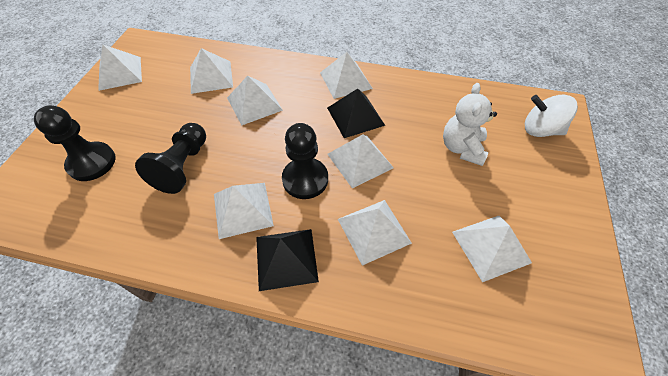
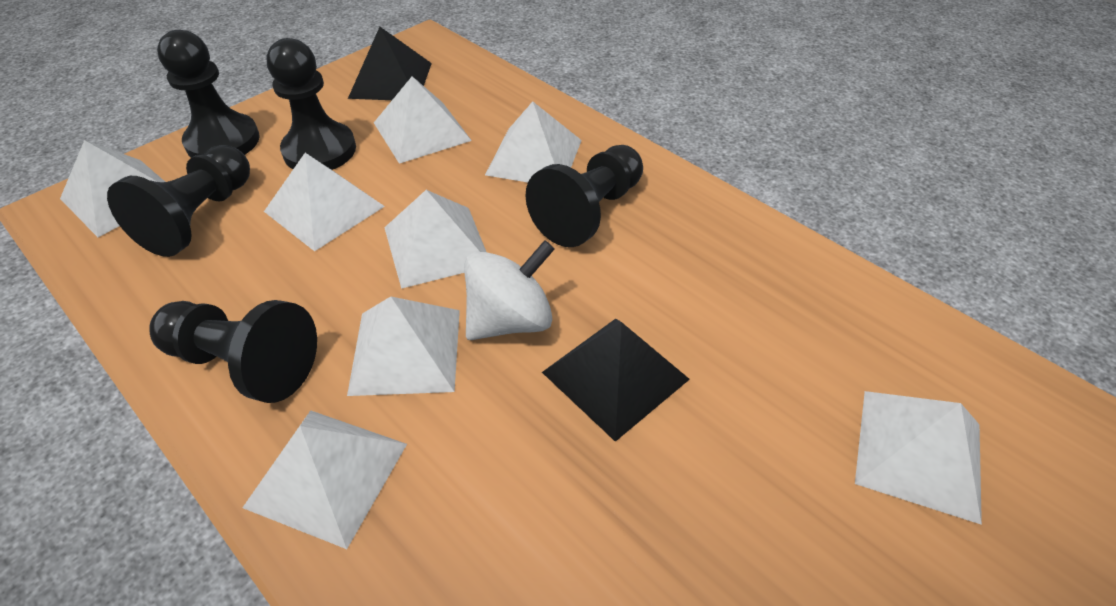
black pawn: [34,105,116,181] [135,123,206,194] [282,123,328,199] = 3 -> [107,145,250,257] [149,300,317,403] [157,30,260,158] [266,38,356,170] [525,145,643,247] = 5
white teddy bear: [443,83,497,166] = 1 -> none = 0

